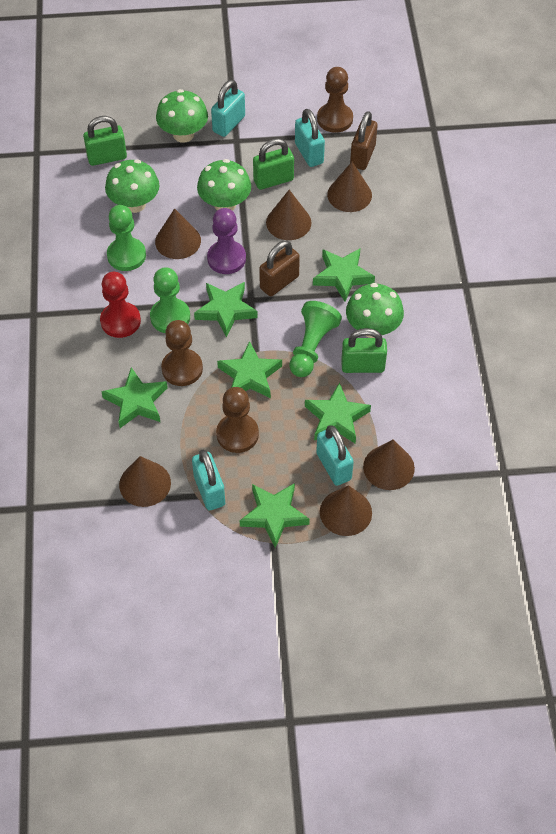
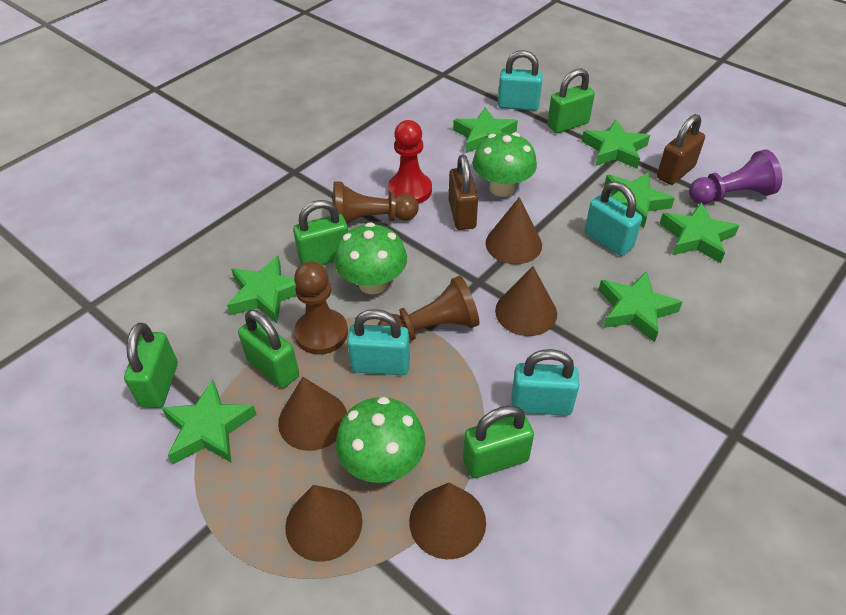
brown cone: [119,456,171,507] [155,208,201,259] [266,190,312,240] [320,485,372,536] [327,162,372,212] [363,439,415,490] = 6 -> [278,377,347,451] [285,485,362,562] [409,483,486,559] [485,197,542,264] [495,266,557,336] = 5
green mushroom: [105,159,160,213] [156,89,208,143] [197,159,251,211] [346,283,404,338] = 4 -> [334,222,407,295] [336,397,426,483] [473,133,537,197] = 3
green padlock: [83,116,127,166] [253,138,294,190] [341,328,387,373] = 3 -> [124,323,178,408] [238,310,299,388] [293,200,348,265] [463,405,534,478] [547,68,595,133] = 5
green pawn: [107,205,146,271] [150,267,190,333] [289,301,342,377] = 3 -> none = 0
green star: [101,367,168,428] [194,282,258,338] [217,341,282,399] [240,483,310,548] [305,382,371,444] [313,249,375,302] = 6 -> [162,380,257,464] [227,255,297,323] [453,107,518,153] [582,119,650,169] [599,271,683,342] [604,172,675,228] [659,202,740,263] = 7

